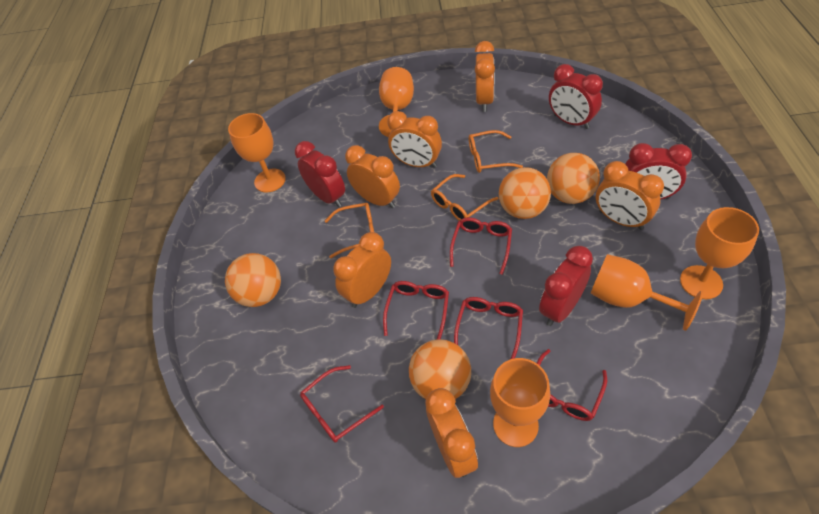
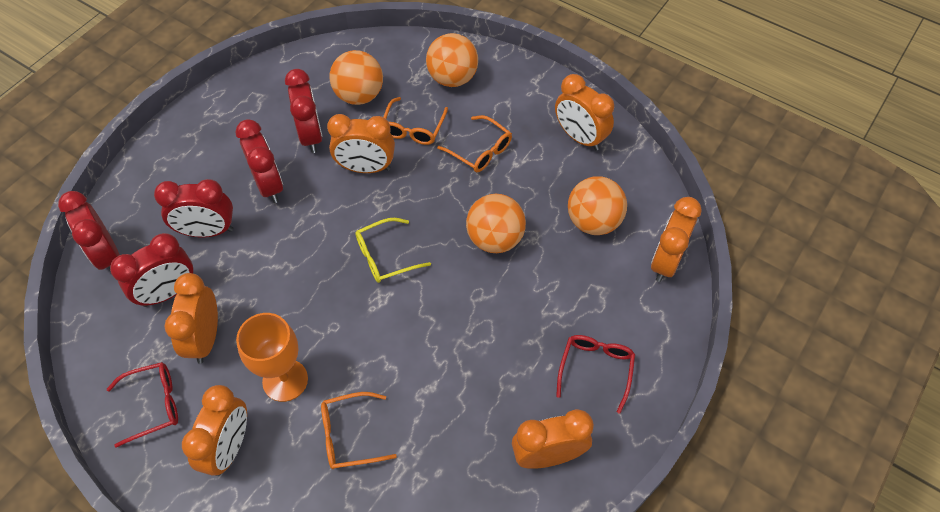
orange goblet: [228,113,286,192] [379,67,414,137] [490,358,550,447] [591,254,703,331] [680,207,759,299] = 5 -> [236,313,308,402] = 1
red clock: [295,141,345,207] [539,246,593,326] [549,64,603,129] [625,143,692,200] = 4 -> [58,191,120,270] [110,233,193,307] [154,179,233,237] [236,119,283,203] [285,69,322,153] = 5
red glasses: [300,365,384,443] [383,281,449,339] [450,217,512,275] [454,297,523,359] [537,349,607,421] = 5 -> [107,362,178,448] [556,335,635,414] = 2
yellow glasses: none = 0 -> [355,218,431,283] = 1

